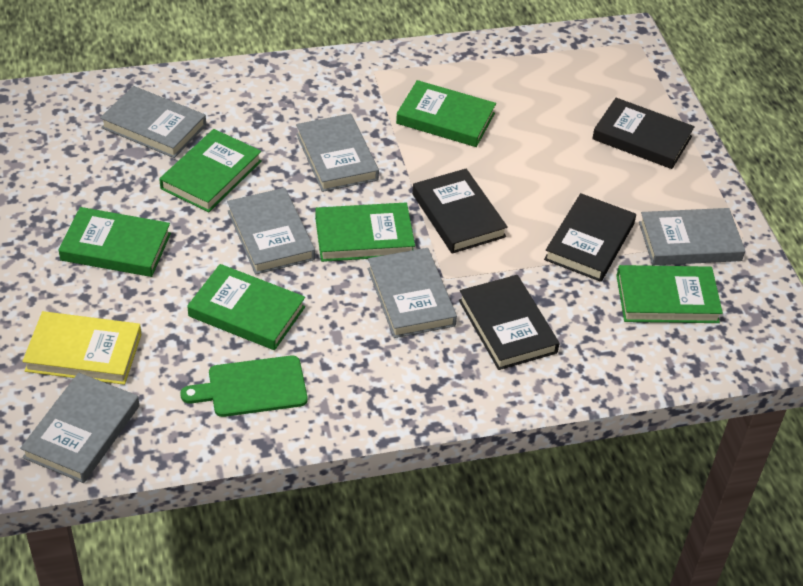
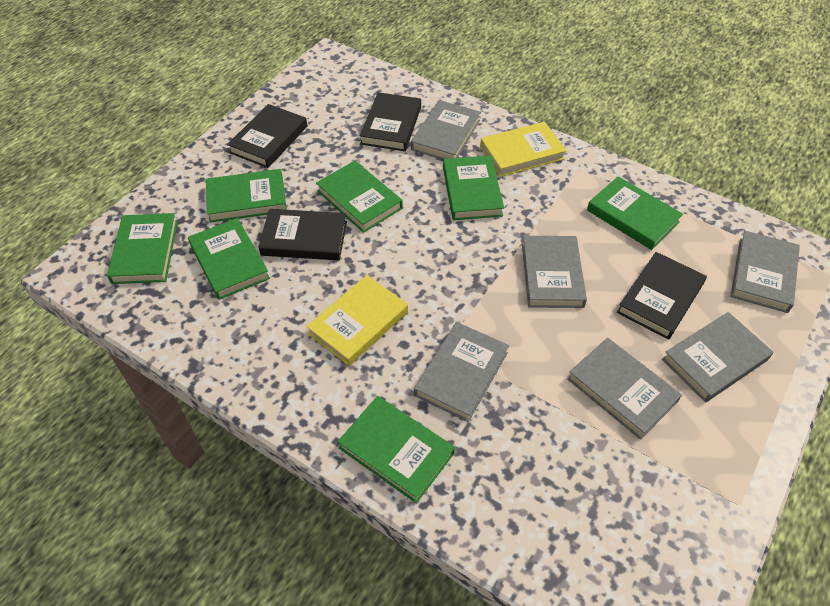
green book: [59,207,171,277] [159,129,262,212] [187,264,305,350] [315,203,415,262] [396,80,496,147] [616,265,723,323] = 6 -> [107,213,178,284] [188,218,270,300] [206,169,287,222] [316,161,403,233] [338,396,455,503] [443,156,504,220] [587,176,683,250] = 7
green cutting board: [180,356,307,417] = 1 -> none = 0
yellow book: [22,311,141,385] = 1 -> [306,275,408,366] [480,122,567,177] = 2

